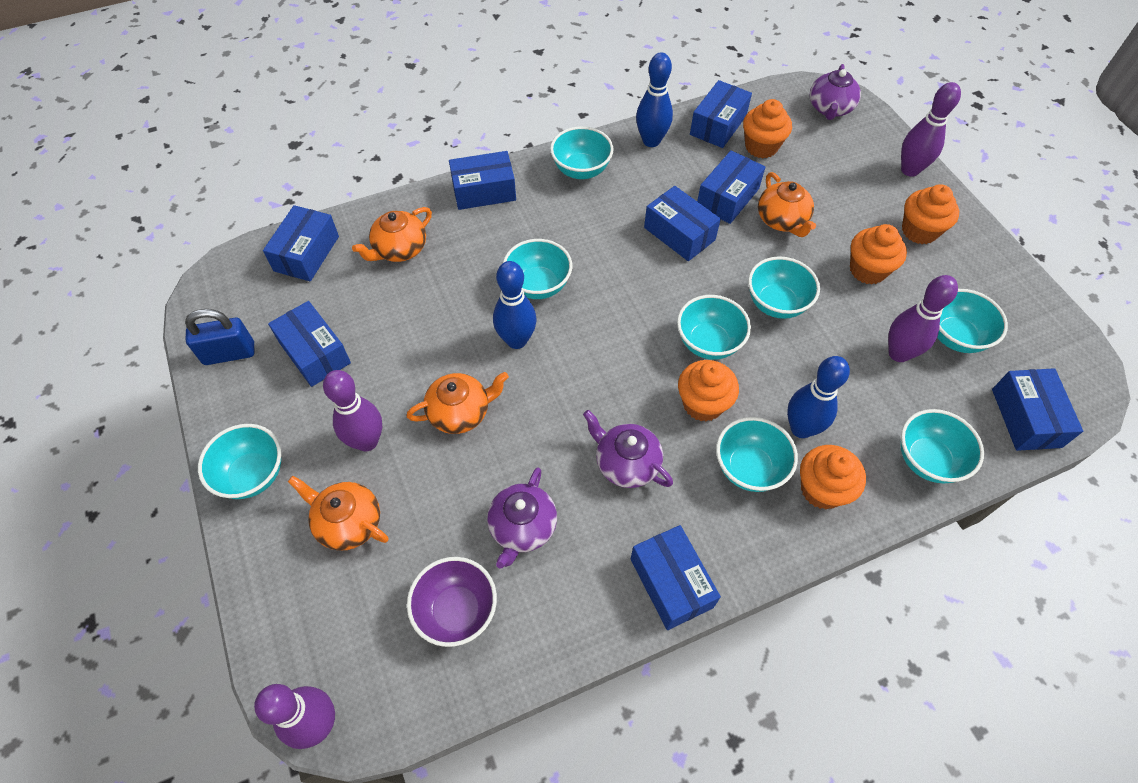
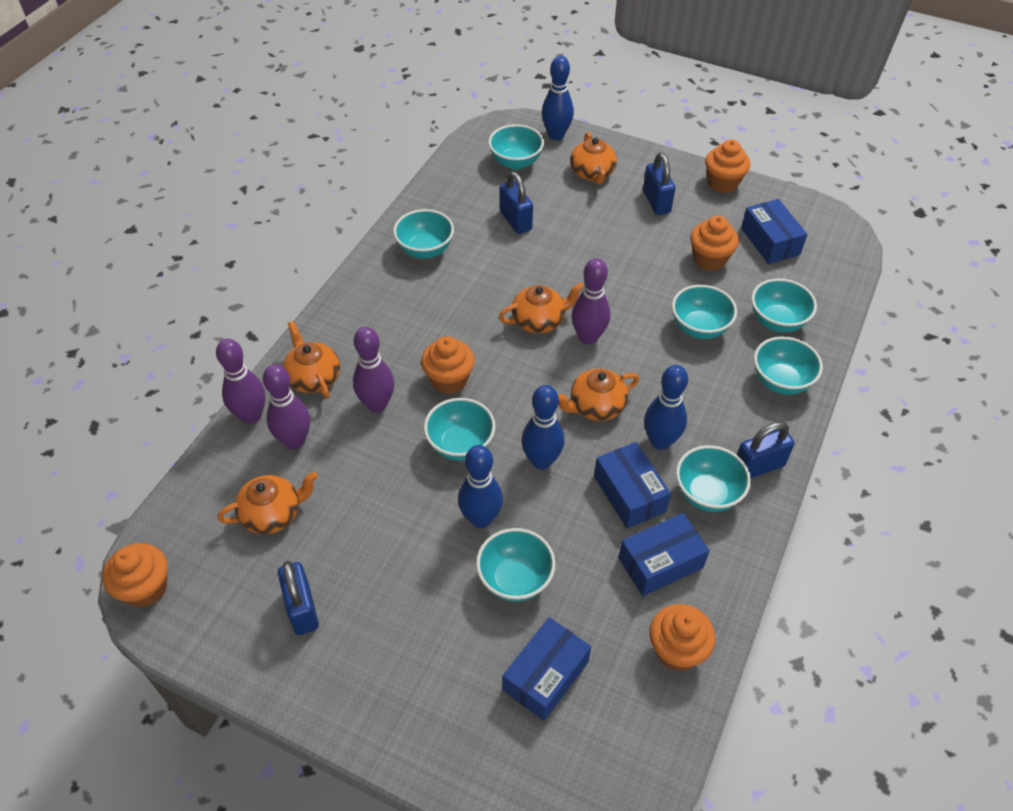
blue bowling pin: [493,261,537,349] [636,52,673,147] [787,356,850,438] = 3 -> [458,445,503,528] [521,385,564,470] [542,56,574,140] [644,365,688,450] = 4
blue box: [263,205,339,281] [268,301,351,387] [449,151,516,210] [631,525,721,630] [644,186,721,261] [690,80,752,148] [697,150,765,224] [992,368,1083,451] = 8 -> [503,617,591,721] [594,442,671,529] [619,513,710,596] [741,199,807,264] = 4
blue padlock: [185,309,254,365] = 1 -> [278,561,319,635] [500,171,533,234] [643,152,675,215] [737,422,795,478] = 4
orange teapot: [288,476,389,551] [352,207,432,262] [407,372,509,434] [758,172,816,237] = 4 -> [218,472,318,534] [283,321,340,399] [499,282,584,333] [558,368,639,421] [570,132,617,184] = 5
purple bowl: [407,557,497,647] = 1 -> none = 0
purple teapot: [487,467,557,569] [583,410,673,488] [810,64,861,120] = 3 -> none = 0

